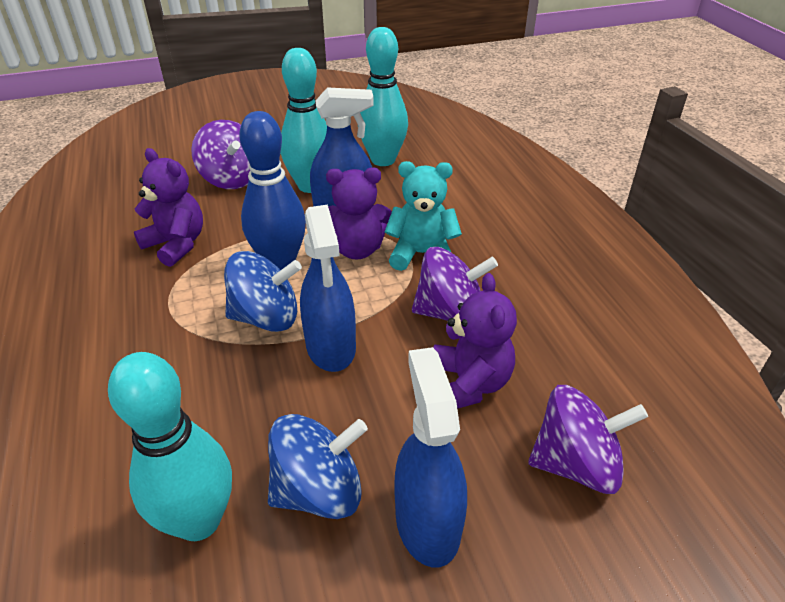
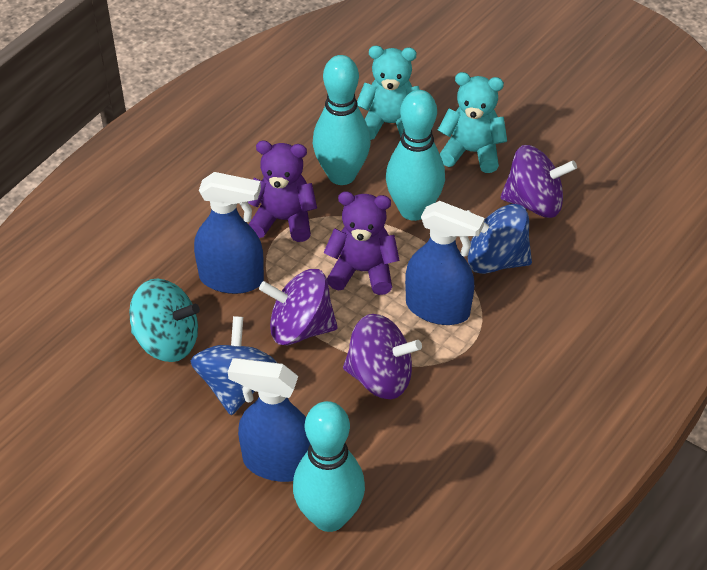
blue bowling pin: [239,111,306,270] = 1 -> none = 0
purple teddy bear: [134,148,203,267] [326,167,392,259] [433,273,517,409] = 3 -> [248,141,317,242] [323,191,400,295] = 2
turquoise spinning top: none = 0 -> [129,279,200,362] = 1
turquoise teddy bear: [385,161,462,271] = 1 -> [357,46,420,140] [438,72,507,173] = 2

